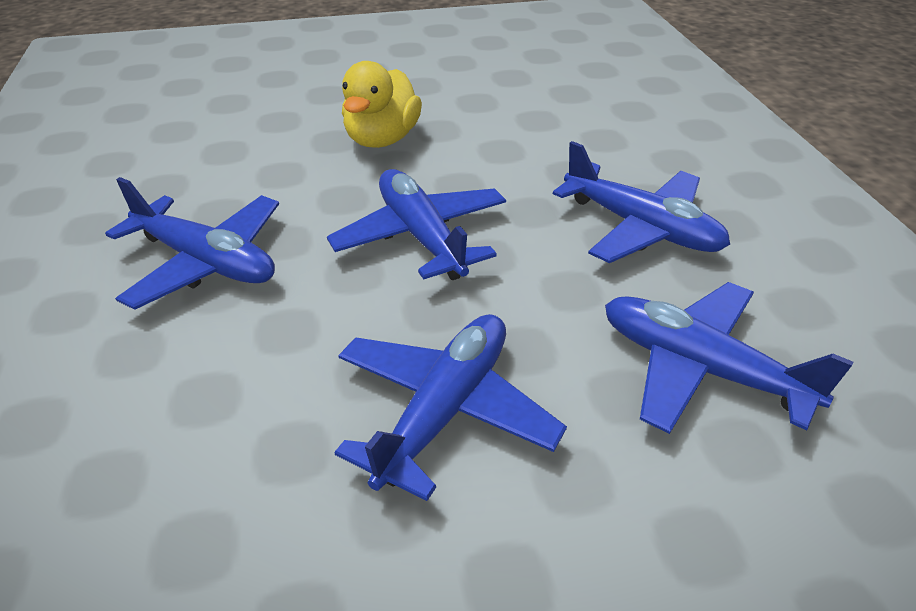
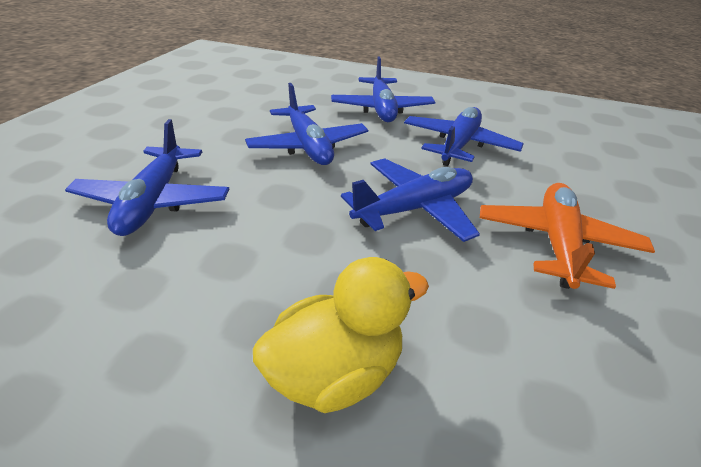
orange plane: none = 0 -> [480,183,655,289] = 1

